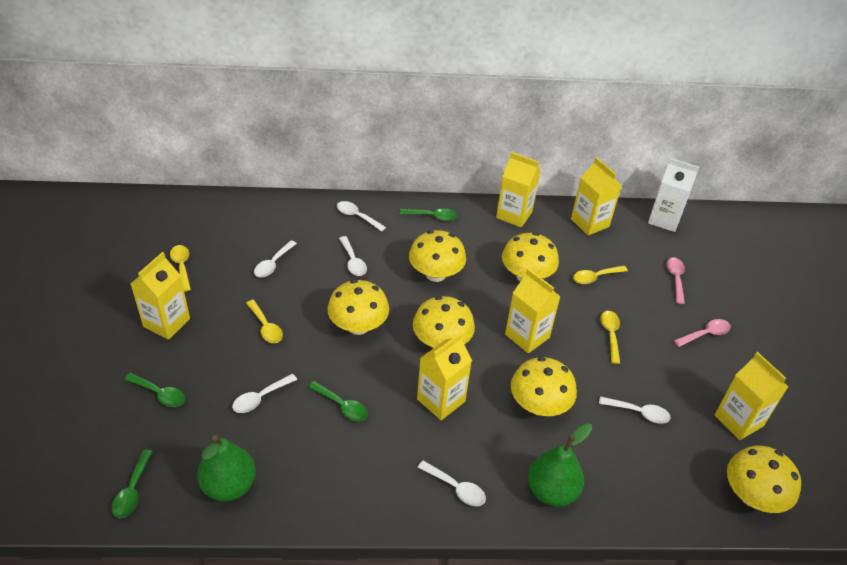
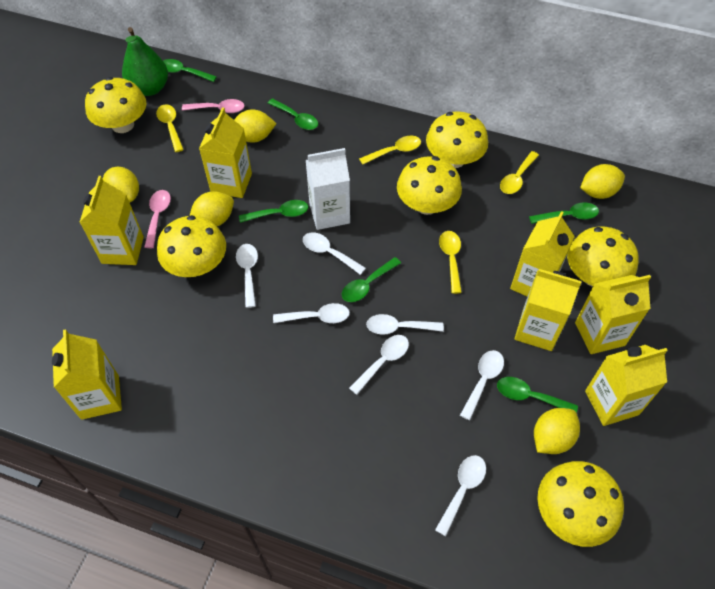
green pear: [197,435,256,501] [528,423,592,507] = 2 -> [122,27,168,96] = 1
green spoon: [112,449,153,518] [124,373,185,407] [308,381,368,421] [399,209,457,221] = 4 -> [163,59,217,82] [239,200,308,223] [268,98,318,130] [342,257,401,302] [497,377,578,413] [529,202,599,224] = 6
white spoon: [232,374,297,413] [254,240,297,277] [337,201,386,232] [339,236,367,276] [417,461,486,506] [599,396,671,423] = 6 -> [236,244,258,308] [273,303,350,323] [303,232,366,275] [349,335,409,395] [366,314,444,335] [435,455,486,536] [460,350,504,420] = 7
yellow carton: [131,252,190,340] [417,333,472,420] [496,152,541,228] [505,268,561,353] [571,157,622,236] [715,352,788,440] = 6 -> [52,329,122,420] [79,176,144,265] [199,107,252,198] [510,211,575,297] [515,269,582,351] [575,275,651,354] [585,345,668,426] = 7
yellow lemon: none = 0 -> [103,167,139,203] [190,192,234,226] [234,109,277,143] [534,408,580,454] [580,164,625,199] = 5

